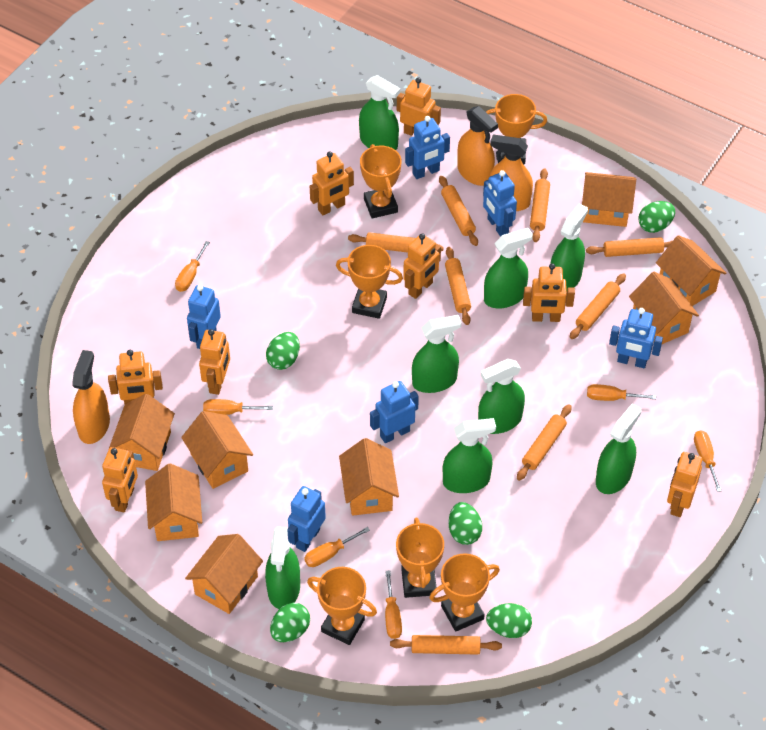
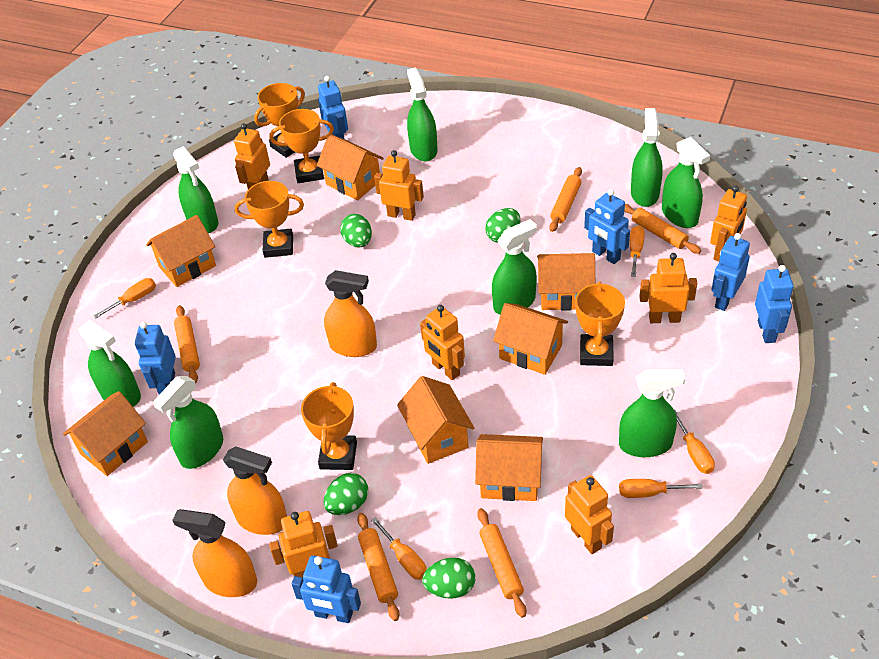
green egg: [266,332,300,370] [270,603,310,642] [449,502,482,545] [486,603,532,638] [638,201,675,233] = 5 -> [324,473,368,515] [340,214,372,247] [422,558,475,599] [485,208,520,242] = 4
orange house: [109,394,175,471] [145,463,202,541] [181,411,253,489] [185,534,263,614] [339,438,399,516] [582,172,636,227] [629,272,699,344] [656,235,726,306] = 8 -> [63,391,148,476] [146,215,216,287] [317,134,384,200] [397,376,474,464] [475,434,543,501] [493,303,568,375] [537,253,595,311] = 7
orange robot: [102,447,138,512] [108,350,163,404] [199,329,230,395] [310,151,354,215] [397,77,441,136] [403,234,441,299] [523,263,575,322] [667,452,702,517] = 8 -> [234,123,270,189] [269,511,338,578] [374,150,424,221] [420,305,465,380] [565,475,614,554] [639,253,697,323] [710,186,747,262] = 7
orange rolling pin: [348,232,444,253] [390,635,502,655] [439,176,478,246] [445,247,471,325] [517,404,572,481] [530,168,550,242] [570,273,626,339] [586,237,672,257] = 8 -> [174,305,200,383] [357,513,400,621] [477,508,526,618] [549,167,582,232] [624,204,701,254] = 5
orange screwdriver: [175,241,210,292] [203,399,273,415] [304,527,370,567] [385,570,402,639] [587,384,656,401] [694,430,722,492] = 6 -> [94,278,156,318] [371,517,427,580] [619,479,703,498] [630,226,645,277] [674,409,715,474] = 5
orange trophy: [307,567,377,645] [336,245,403,319] [360,144,402,218] [396,518,444,598] [429,553,500,632] [486,94,547,164] = 6 -> [235,181,304,258] [254,83,305,158] [269,109,334,183] [301,382,357,470] [575,281,625,366] = 5

